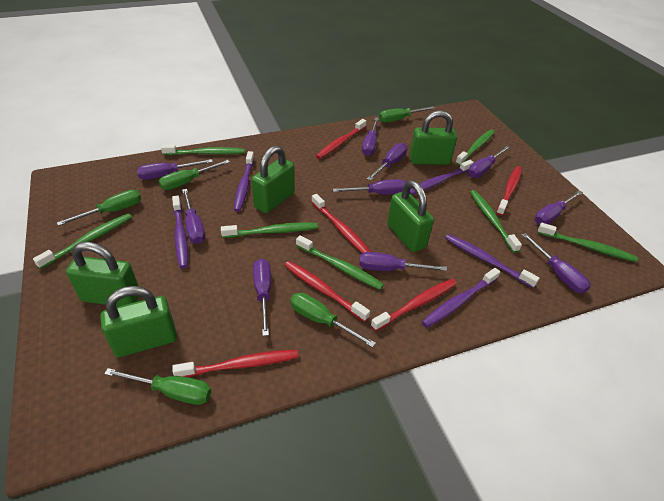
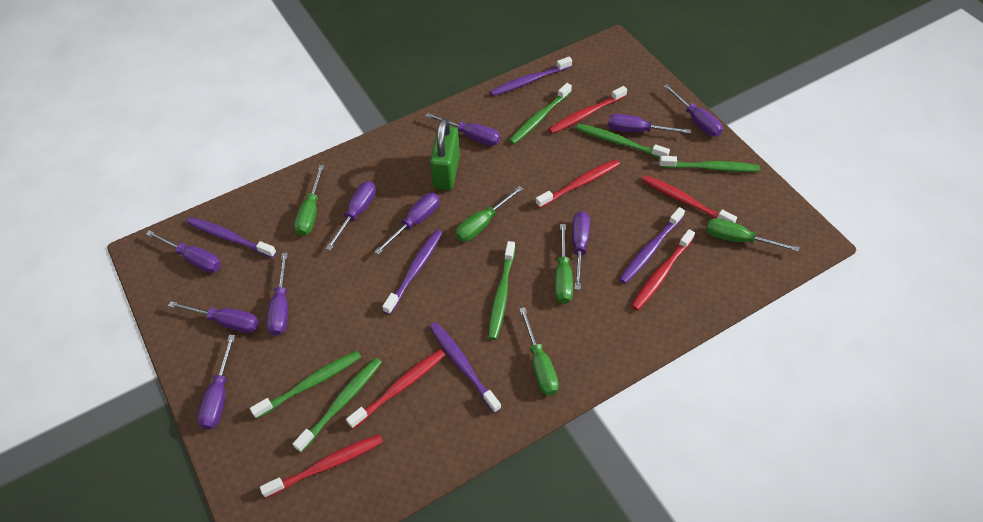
green padlock: [66,242,139,306] [100,286,177,357] [251,146,295,213] [387,181,434,252] [410,110,457,165] = 5 -> [430,118,460,190] = 1
green toothbrush: [33,213,132,269] [161,145,245,155] [221,222,318,238] [296,235,384,290] [455,130,495,166] [470,190,522,253] [537,223,638,262] = 7 -> [250,351,361,419] [293,358,382,453] [488,241,515,340] [509,83,572,144] [576,124,670,158] [659,156,760,172] = 6

